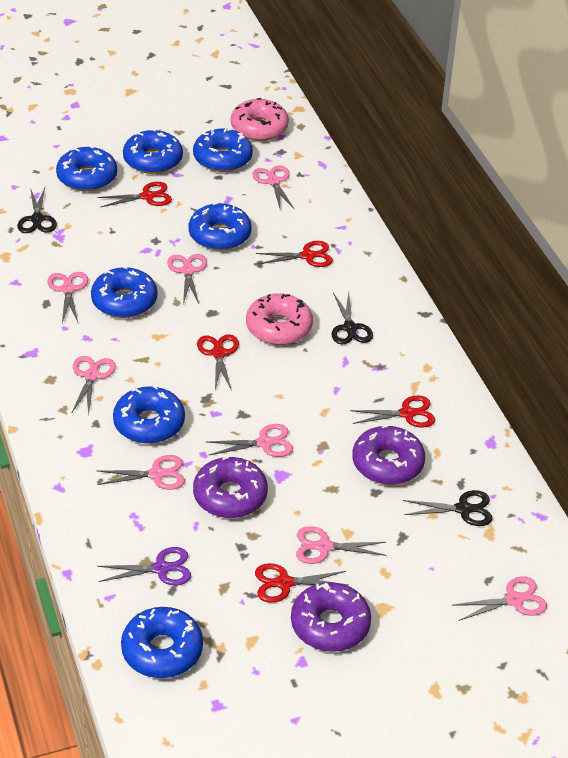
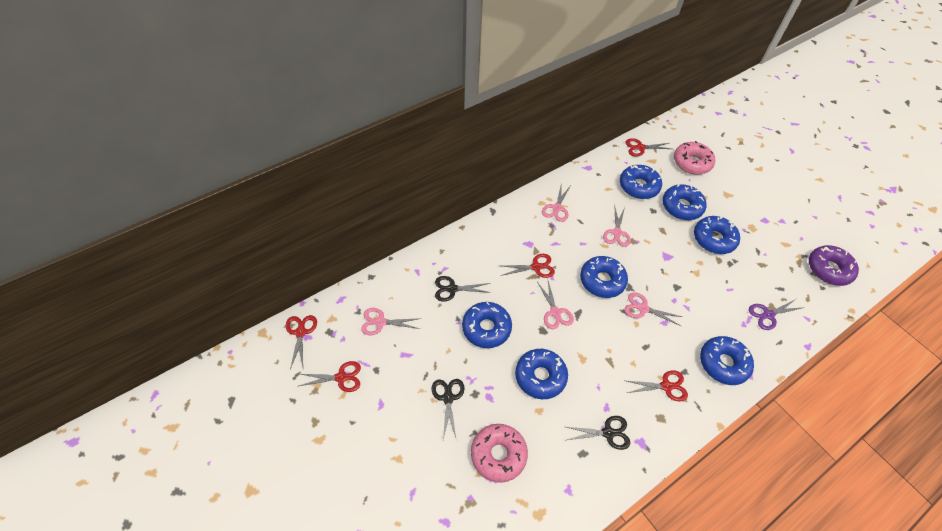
pink scissors: [47,272,88,323] [72,356,116,415] [96,455,185,490] [167,254,207,304] [207,424,293,457] [252,165,294,209] [296,526,387,564] [453,576,547,621] = 8 -> [361,308,421,335] [537,281,574,329] [542,185,571,222] [603,205,631,247] [624,292,682,326] = 5
purple donut: [193,456,268,518] [291,582,371,652] [352,425,425,485] = 3 -> [809,245,859,286] = 1

